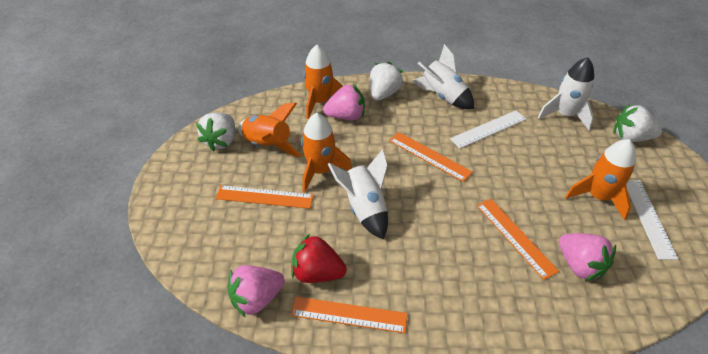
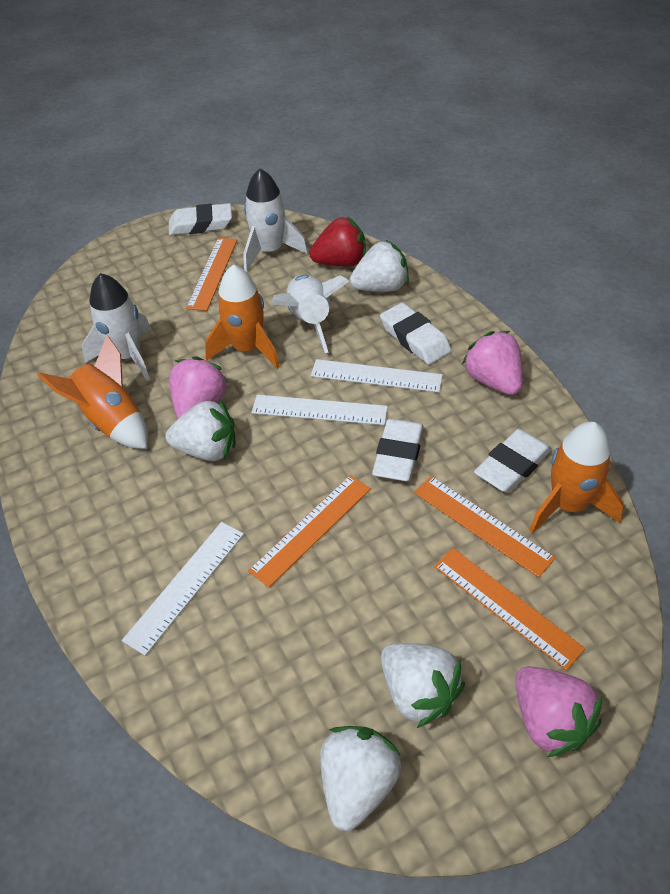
orange rocket: [238,102,302,158] [301,113,352,192] [303,45,343,119] [565,139,636,220] = 4 -> [37,335,148,449] [205,264,280,369] [530,422,624,533] = 3
white eraser: none = 0 -> [169,203,232,235] [372,419,424,481] [380,302,451,365] [474,429,552,493] = 4
white ruler: [450,110,527,148] [626,180,678,260] = 2 -> [122,522,244,656] [251,395,388,425] [311,359,443,392] = 3
white strawberry: [196,113,235,152] [370,61,403,101] [614,104,662,142] = 3 -> [166,400,235,461] [320,726,401,831] [350,240,409,292] [381,643,465,728] = 4

